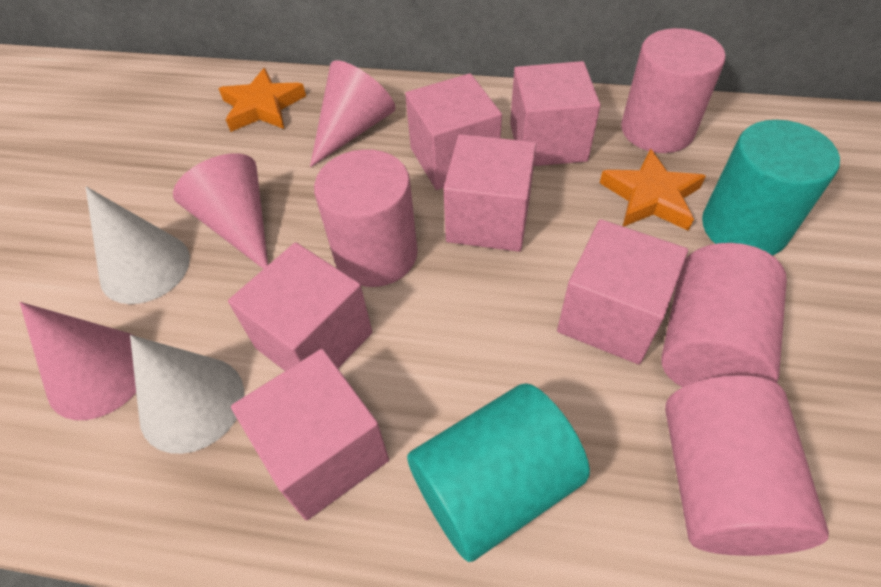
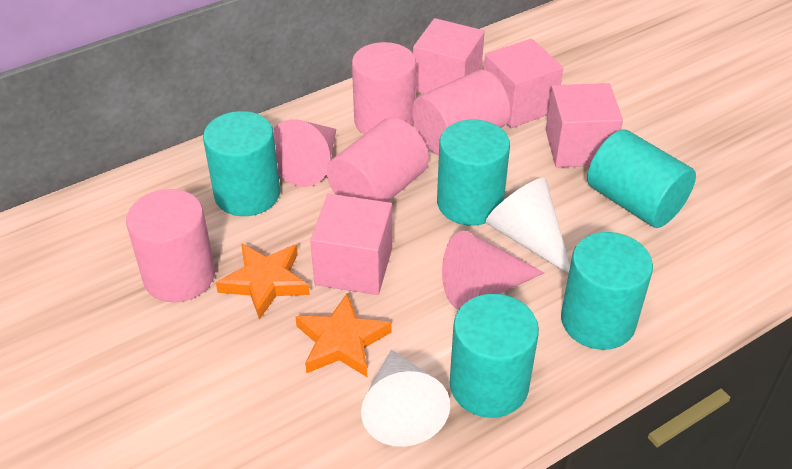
pink cone: [20,302,136,420] [173,153,268,269] [310,60,396,167] = 3 -> [273,119,336,187] [442,231,544,309] = 2
pink cube: [228,242,372,371] [231,349,389,520] [405,73,502,190] [443,134,536,252] [510,61,601,166] [557,219,688,365] = 6 -> [310,194,392,295] [413,18,485,94] [484,39,563,128] [546,83,623,167] = 4
turquoise cylinder: [407,383,590,562] [702,120,840,256] = 2 -> [203,111,280,216] [437,119,510,226] [450,294,539,418] [561,232,653,350] [587,129,696,228] = 5

